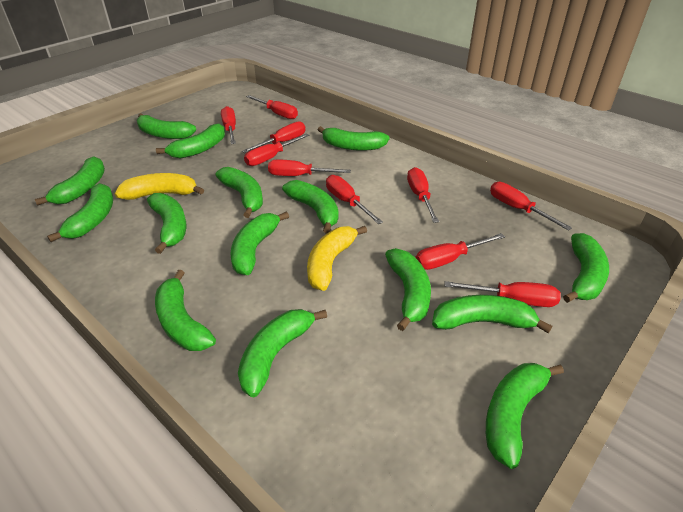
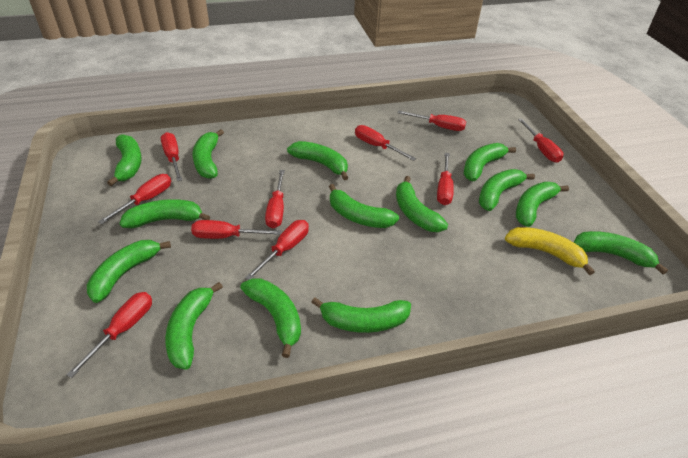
green banana: [35,156,105,206] [47,183,113,242] [137,113,196,139] [147,193,187,254] [155,270,216,351] [156,123,225,159] [215,167,263,218] [231,212,289,275] [238,309,327,398] [282,180,339,233] [317,126,390,151] [385,248,431,331] [432,295,552,333] [486,363,564,469] [563,233,609,303] = 15 -> [87,240,171,303] [107,134,142,186] [119,199,210,228] [165,282,223,370] [192,129,224,179] [240,278,301,358] [287,141,348,180] [311,297,411,333] [329,184,399,228] [396,176,448,232] [463,143,516,181] [479,169,535,211] [516,182,569,227] [573,231,668,274] = 14
yellow banana: [115,173,204,200] [307,226,367,291] = 2 -> [505,227,595,275] = 1

